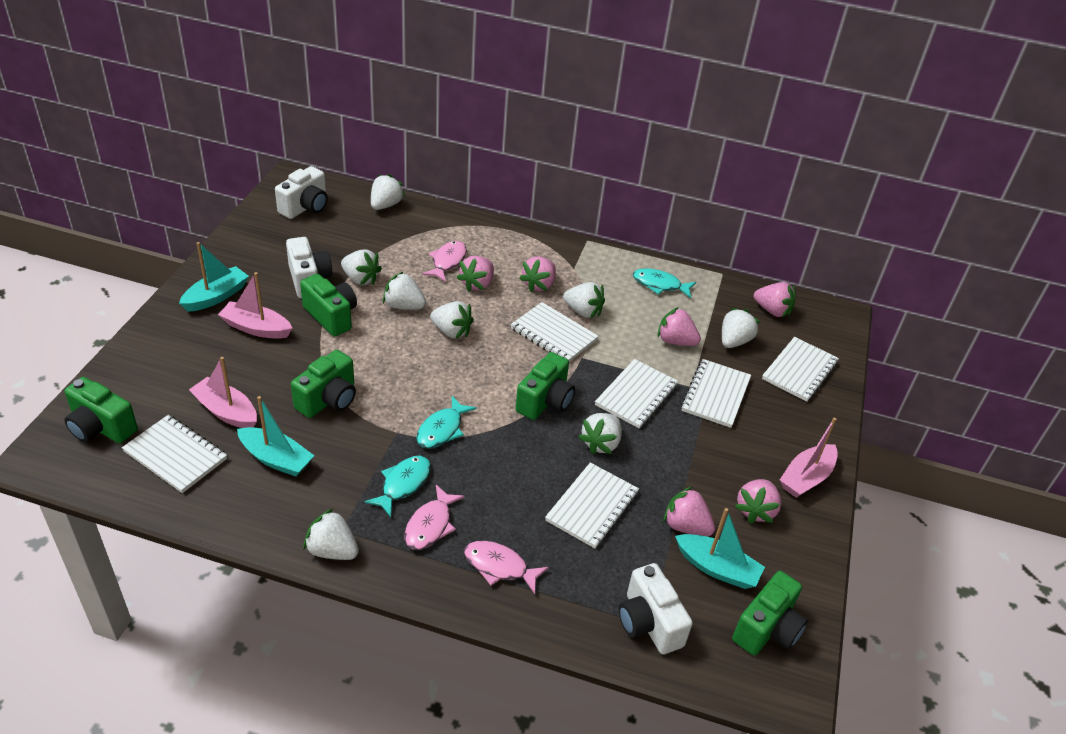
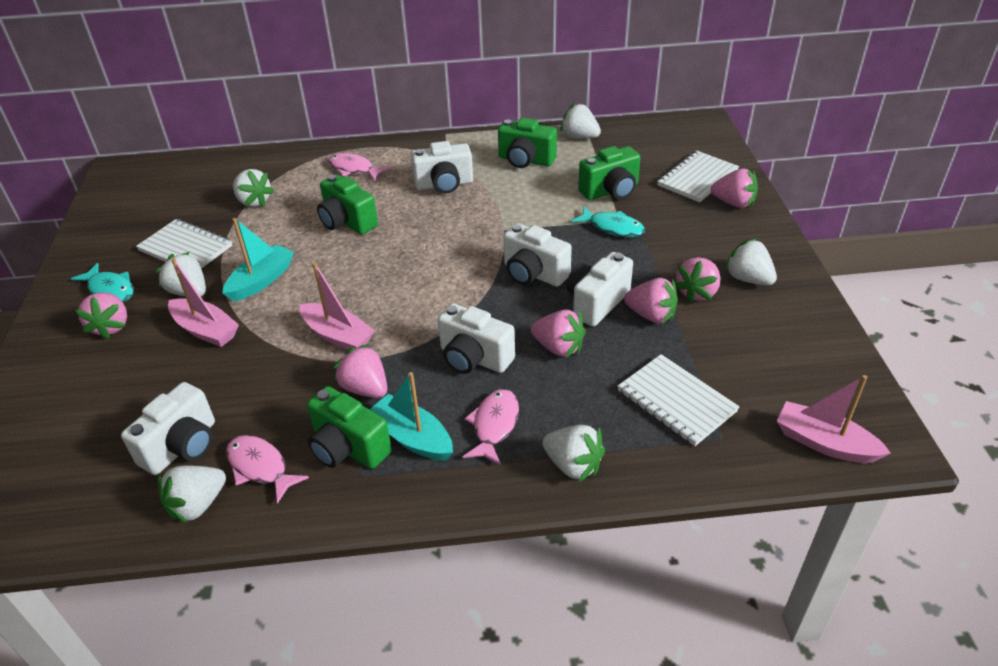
green camera: [64,377,138,443] [291,350,356,418] [300,274,357,337] [515,352,575,420] [732,571,808,655] = 5 -> [307,386,392,469] [317,174,378,235] [498,118,557,168] [578,146,641,200] = 4
turquoise boat: [179,242,249,312] [237,396,314,477] [675,508,765,589] = 3 -> [222,218,294,302] [369,372,453,461] = 2
turquoise fish: [364,456,431,517] [416,396,477,449] [633,268,696,298] = 3 -> [71,263,134,302] [571,206,645,237] = 2
white camera: [275,166,328,219] [286,237,332,298] [619,563,693,654] = 3 -> [121,382,215,475] [411,141,473,193] [438,303,515,374] [503,223,572,287] [567,252,633,327] = 5
white notebook: [122,415,227,493] [510,302,599,362] [545,462,639,548] [595,359,679,429] [681,359,751,428] [762,337,839,402] = 6 -> [136,219,232,269] [618,354,739,446] [657,151,739,202] = 3
white strawberry: [303,508,359,560] [341,250,382,285] [371,173,405,210] [383,271,426,310] [430,301,474,339] [563,282,605,318] [579,413,622,454] [722,308,760,348] = 8 -> [156,252,206,296] [158,466,226,524] [233,169,274,207] [542,425,605,482] [560,103,601,139] [724,239,777,286] = 6

